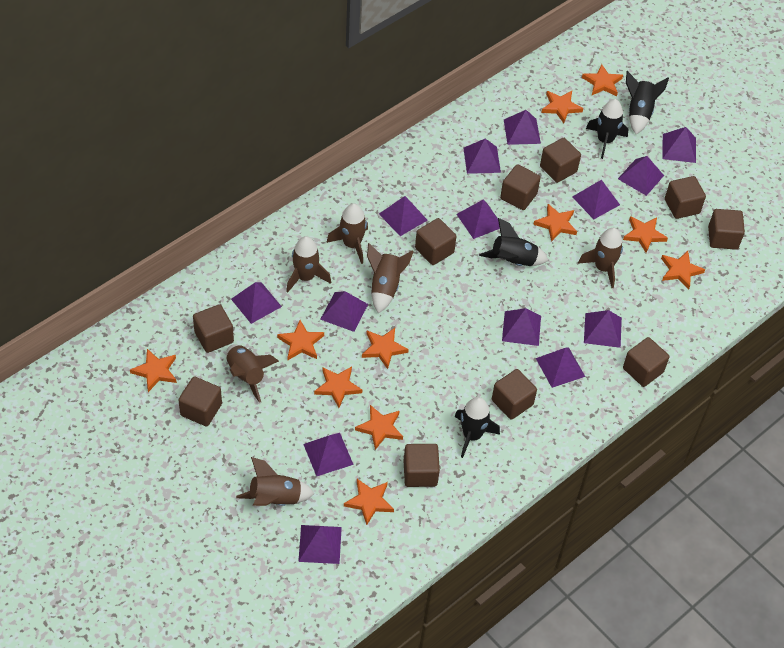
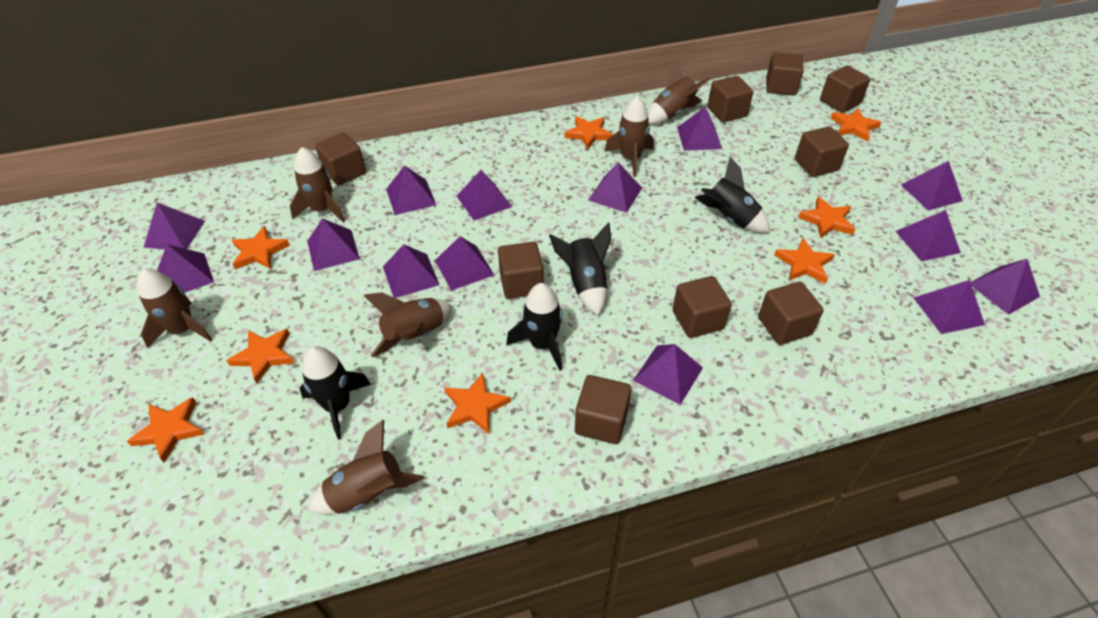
brown cube: [178,376,222,427] [193,304,234,353] [404,444,440,487] [415,218,456,265] [492,369,537,420] [500,164,541,210] [540,138,581,183] [623,337,669,387] [665,176,706,219] [708,209,745,250] = 10 -> [315,132,366,186] [498,242,544,299] [575,375,631,444] [673,276,732,338] [707,76,753,122] [758,282,824,345] [766,52,804,96] [795,126,849,177] [820,65,871,113] = 9
orange star: [130,349,177,392] [277,320,324,360] [314,366,362,408] [344,479,394,525] [355,405,403,450] [362,328,409,369] [533,204,577,242] [541,91,583,123] [582,64,623,96] [623,216,668,253] [661,251,705,289] = 11 -> [127,397,204,462] [226,329,294,383] [232,226,290,269] [444,373,511,434] [564,116,613,149] [774,238,835,284] [798,197,855,239] [831,108,882,142] = 8

